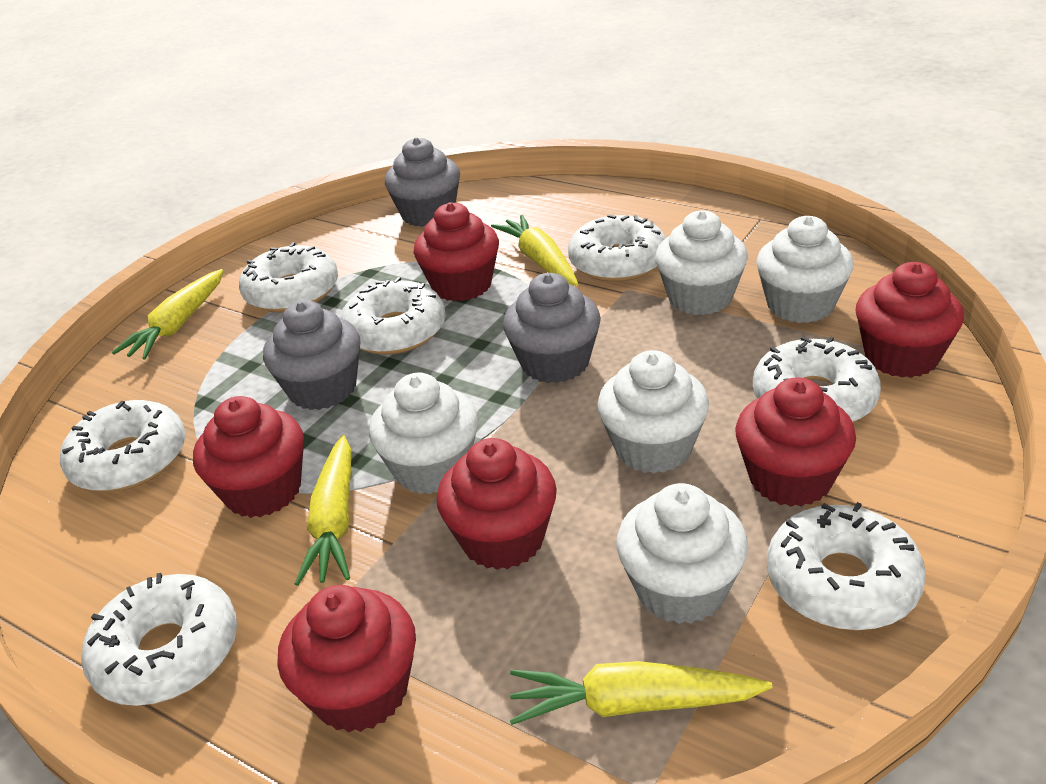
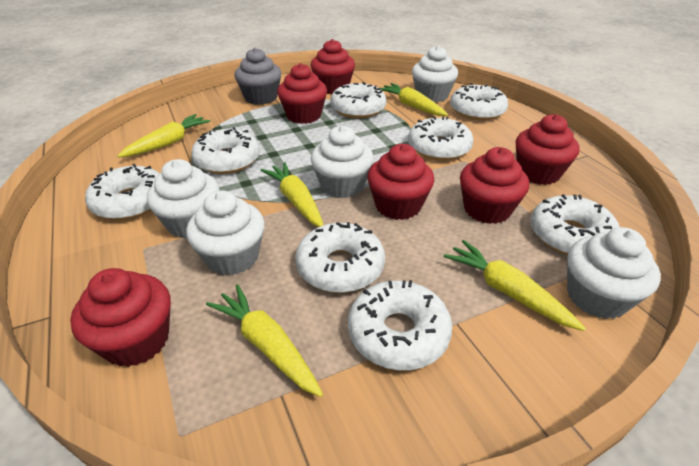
grey cupcake: [263,300,360,410] [385,137,460,227] [503,273,601,383] = 3 -> [235,48,281,105] = 1
white donut: [60,400,185,492] [81,573,237,706] [239,242,338,313] [340,277,446,355] [568,214,666,282] [753,336,881,422] [767,502,926,630] = 7 -> [85,164,160,220] [191,127,260,174] [295,222,385,293] [330,82,386,118] [348,280,452,370] [408,116,473,160] [450,83,508,120] [531,194,620,255] = 8
yellow carrot: [112,269,224,359] [295,435,351,586] [491,215,578,286] [510,661,772,725] = 4 -> [118,114,210,157] [206,284,323,397] [261,162,323,227] [380,83,448,116] [443,240,586,331] = 5

